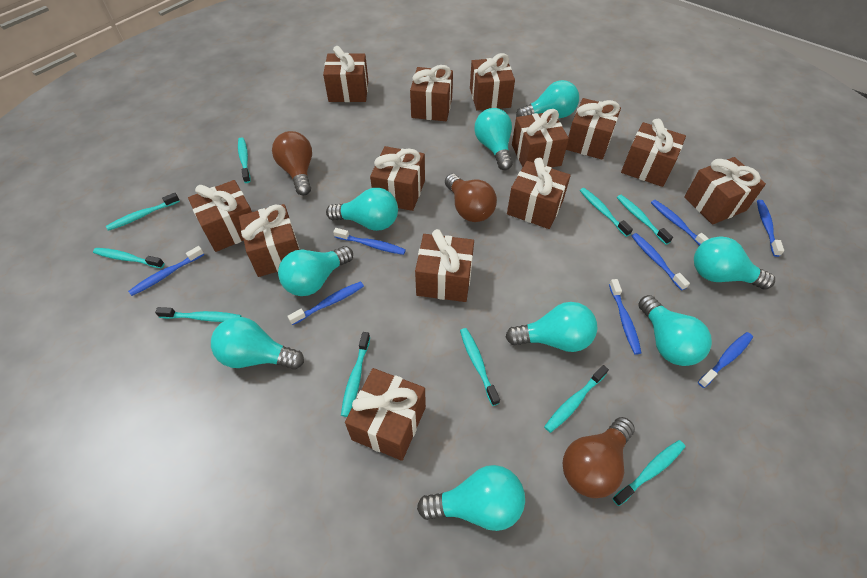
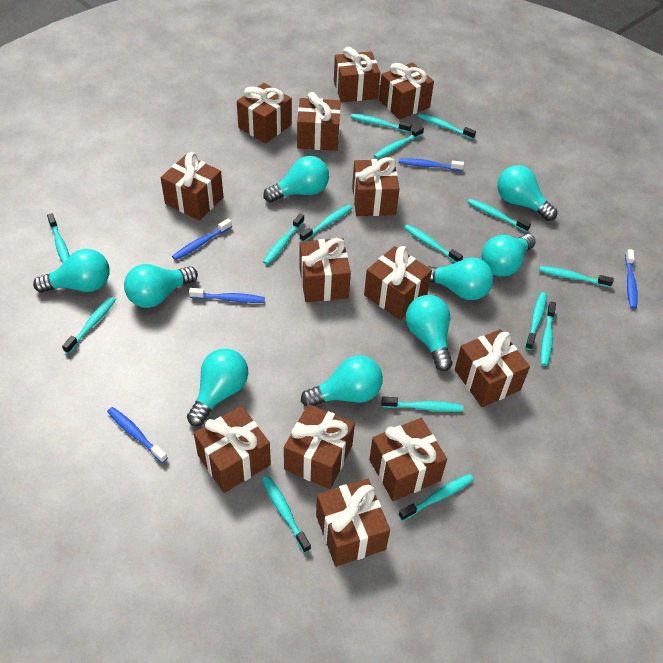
blue toothbrush: [128,246,204,296] [287,281,364,325] [333,228,406,255] [609,279,642,355] [632,233,690,291] [651,200,709,246] [698,332,753,388] [757,200,784,257] = 8 -> [107,407,168,463] [172,218,232,260] [189,288,265,303] [399,158,464,171] [625,249,638,309] = 5
brown light bulb: [272,131,312,196] [445,174,497,222] [563,417,635,498] = 3 -> none = 0
turquoise toothbrush: [93,248,164,268] [106,193,180,231] [155,307,242,322] [238,137,251,183] [341,332,370,417] [460,328,500,406] [544,365,609,433] [580,188,633,237] [612,440,685,506] [617,195,673,245] = 10 -> [47,213,70,263] [62,297,116,354] [262,476,311,553] [263,214,304,265] [299,205,352,241] [351,114,412,133] [374,126,424,159] [381,397,464,412] [399,474,474,521] [404,224,463,263] [418,113,476,139] [468,199,531,232] [525,292,547,350] [539,266,614,287] [541,301,556,366] = 15

